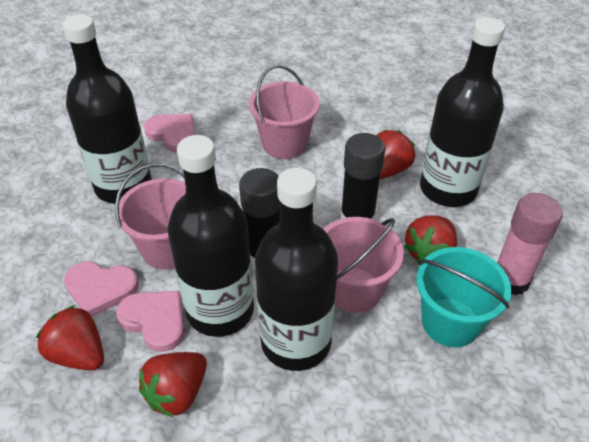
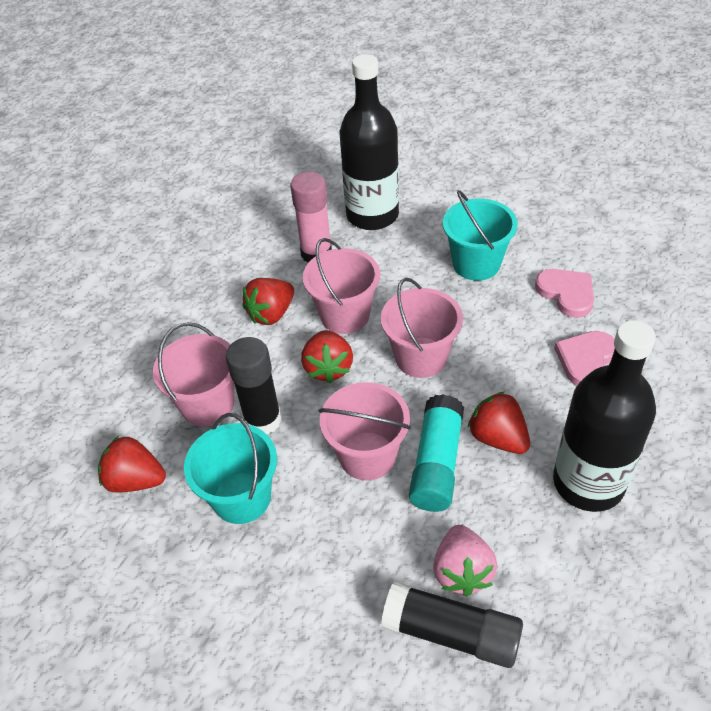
black bottle: [63,14,152,204] [167,135,254,337] [255,168,338,371] [420,17,505,207] = 4 -> [340,54,399,230] [553,320,656,512] = 2
pink bucket: [115,164,186,270] [249,65,320,159] [323,217,404,313] = 3 -> [153,322,234,426] [303,238,380,334] [319,382,411,481] [381,278,463,378] = 4
pink heart: [64,261,139,317] [116,291,185,352] [144,114,195,153] = 3 -> [535,269,594,318] [554,331,615,386] = 2
pink strawberry: none = 0 -> [433,525,498,596] = 1
turquoise bucket: [417,247,511,347] = 1 -> [184,413,277,524] [443,190,518,281] = 2
turquoise glue stick: none = 0 -> [409,394,464,512] = 1

